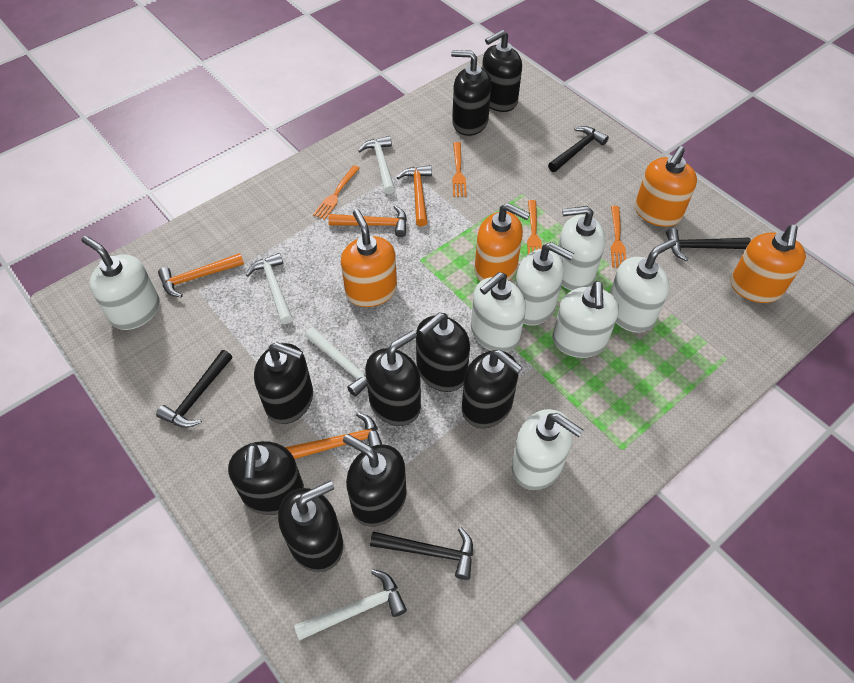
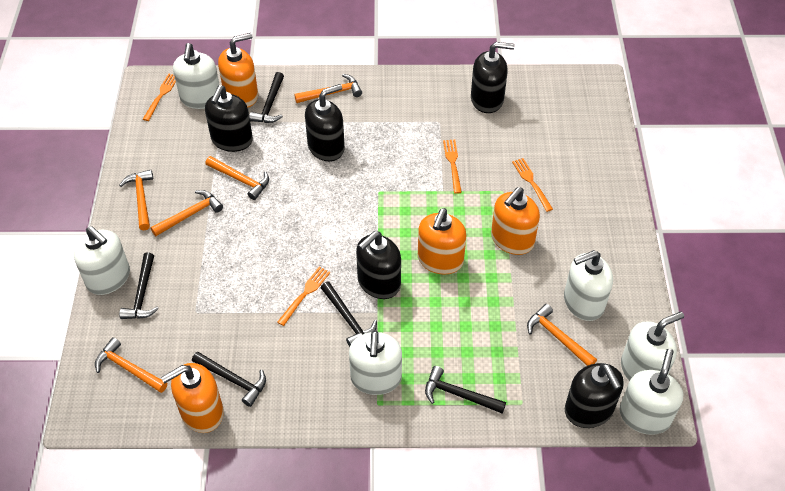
black hammer: [156,350,232,428] [370,527,473,580] [548,126,609,172] [666,228,751,261] = 4 -> [119,253,159,319] [192,352,266,407] [249,72,284,123] [321,282,377,347] [425,366,506,413] = 5
black soap dispenser: [228,441,304,515] [254,342,313,424] [278,481,343,572] [343,434,407,527] [365,330,421,426] [416,313,470,392] [451,50,491,136] [462,350,523,428] [482,30,522,112] = 9 -> [205,85,253,152] [305,84,345,161] [356,231,401,299] [471,42,515,113] [565,363,624,428] = 5
orange hammer: [158,253,244,298] [285,412,382,459] [328,205,407,237] [397,165,432,226] = 4 -> [95,337,167,393] [119,170,153,230] [150,190,223,236] [205,156,269,200] [294,74,362,103] [527,304,597,366] = 6
white hammer: [246,253,293,324] [294,569,407,641] [305,327,367,397] [358,136,395,194] = 4 -> none = 0
white soap dispenser: [81,236,160,330] [471,272,526,352] [512,409,583,490] [515,242,574,325] [553,281,619,358] [558,206,606,291] [610,239,676,333] = 7 -> [74,226,130,295] [173,43,220,109] [349,330,402,395] [564,250,613,321] [619,349,683,435] [621,312,684,381] = 6

